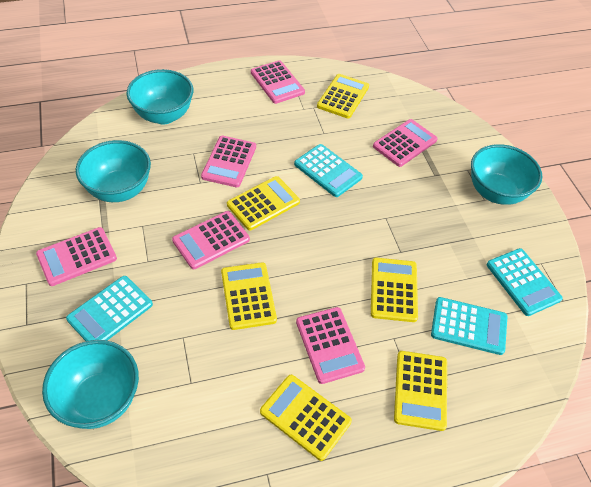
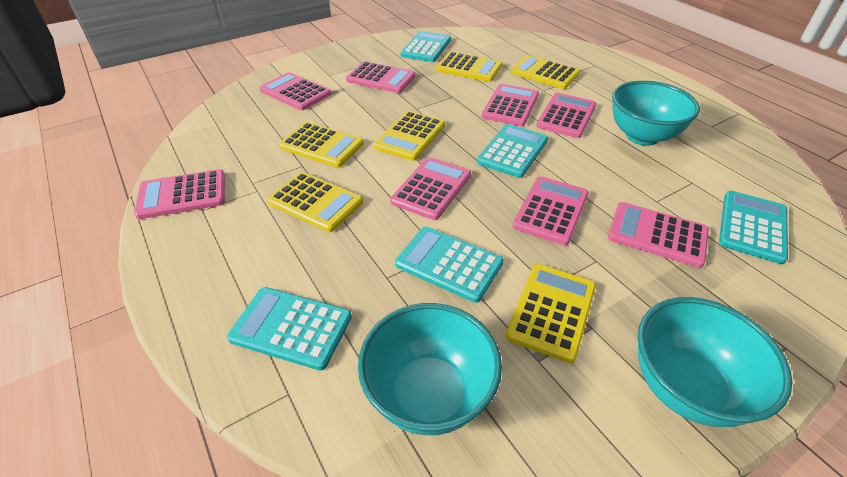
pink calculator: [36,227,117,286] [172,211,250,269] [201,136,256,187] [251,60,305,104] [296,307,365,384] [373,119,438,167] = 6 -> [134,169,225,219] [259,72,331,110] [346,61,416,93] [390,157,471,220] [482,84,539,127] [513,176,589,245] [536,93,596,138] [608,202,709,268] = 8
turquoise bowl: [42,340,139,429] [76,140,151,202] [126,69,193,124] [471,144,542,205] = 4 -> [358,303,502,435] [612,81,700,146] [638,297,792,427] = 3
turquoise calculator: [66,276,153,341] [294,144,363,197] [431,297,508,355] [487,248,563,316] = 4 -> [227,287,352,371] [395,227,504,303] [401,31,451,62] [477,124,548,178] [719,191,788,264] = 5

